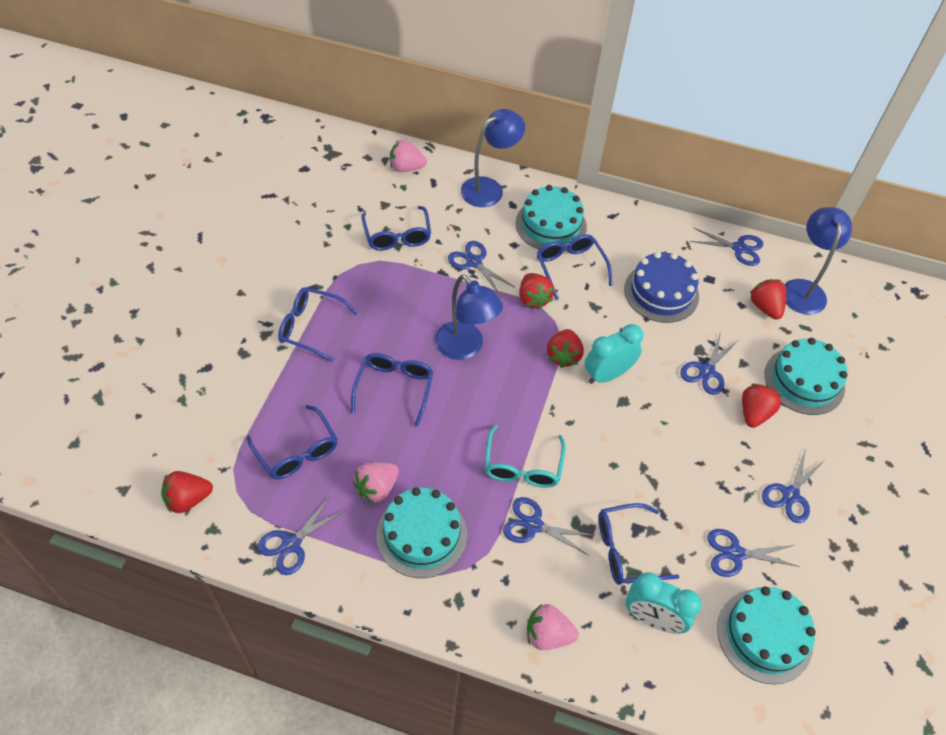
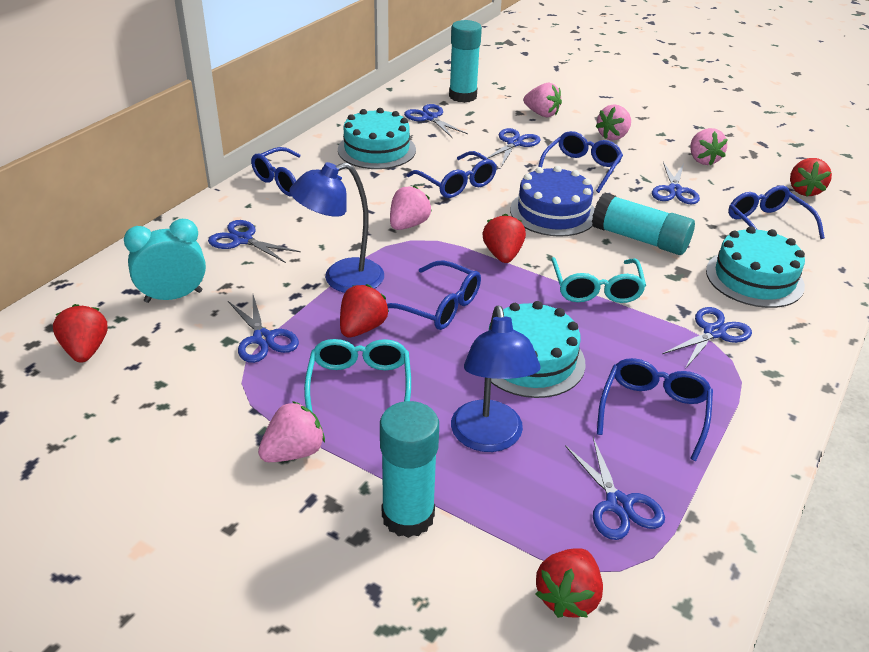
blue lamp: [435,274,503,360] [461,109,525,207] [785,207,852,315] = 3 -> [289,162,384,293] [451,306,541,452] = 2
pink strawberry: [353,462,399,504] [390,140,427,172] [527,604,579,650] = 3 -> [258,401,325,462] [390,186,432,230] [523,83,562,117] [595,104,631,141] [690,128,728,166] = 5
turquoise cake: [376,487,467,578] [515,185,587,251] [717,586,816,684] [765,338,848,415] = 4 -> [338,108,416,169] [489,301,585,398] [706,226,805,308] = 3
turquoise clock: [585,324,643,384] [626,573,702,634] = 2 -> [124,219,206,303] = 1
turquoise glasses: [484,425,566,488] = 1 -> [304,339,411,412] [551,257,646,303] = 2
turquoise glue stick: none = 0 -> [380,401,439,538] [449,20,482,103] [592,193,695,255] = 3

